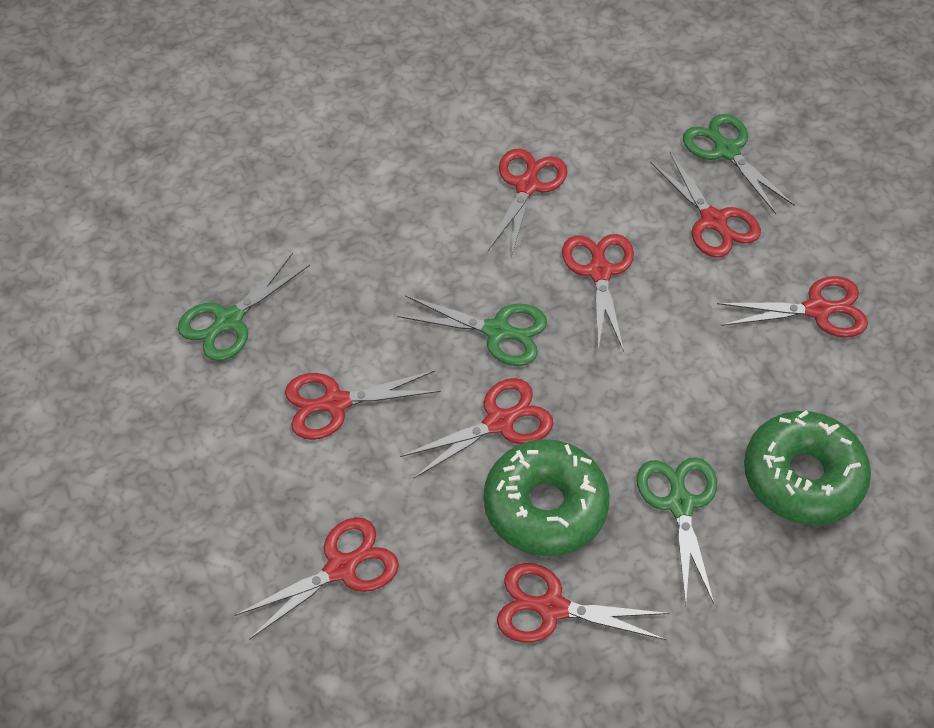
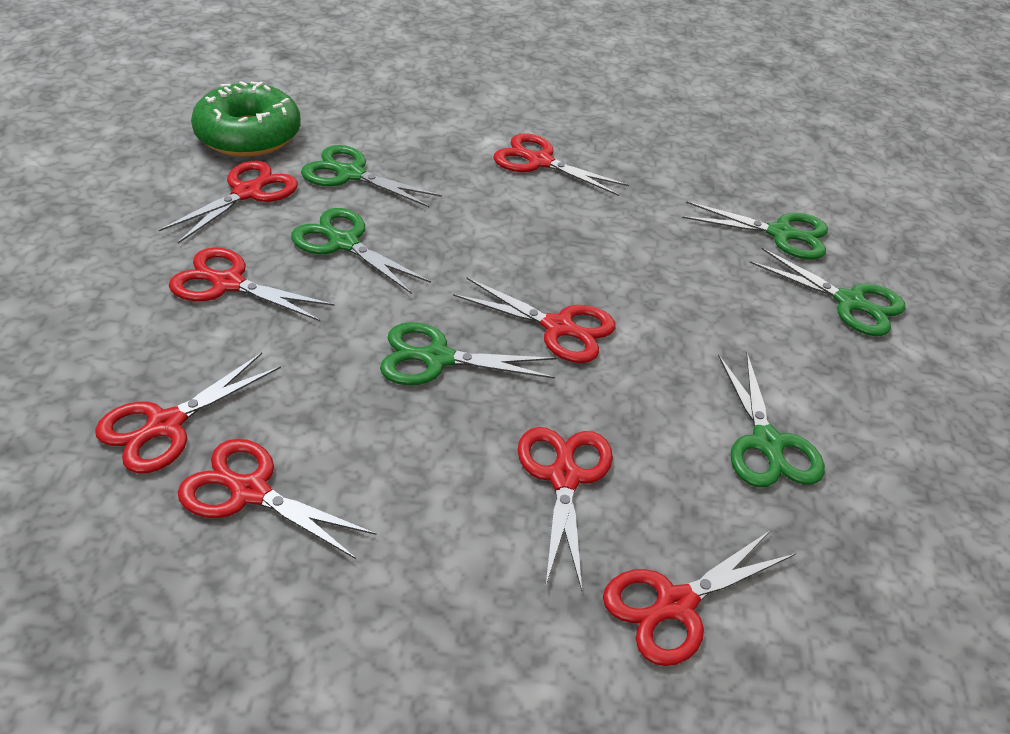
green donut: [484,439,610,556] [744,411,871,525] = 2 -> [191,81,301,157] = 1
green scissors: [178,253,310,361] [397,295,547,366] [636,457,717,605] [683,114,795,214] = 4 -> [291,208,431,294] [301,145,442,207] [380,322,556,385] [682,201,828,259] [718,353,825,488] [749,248,906,336] = 6

